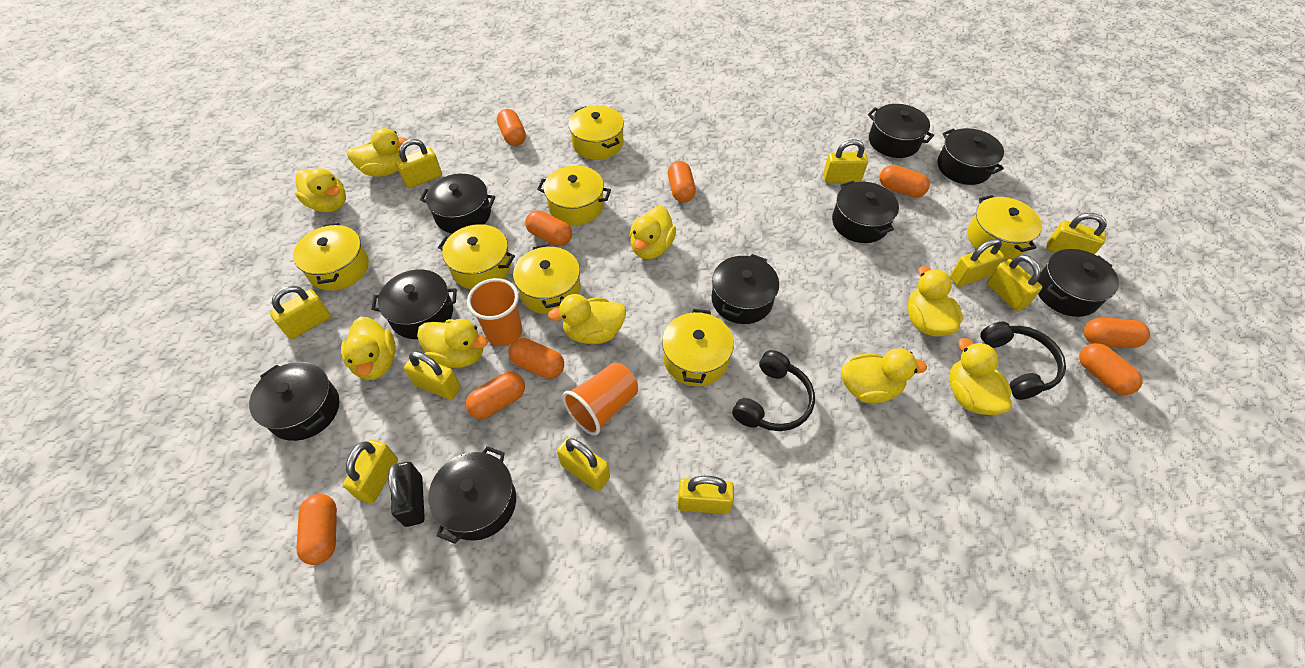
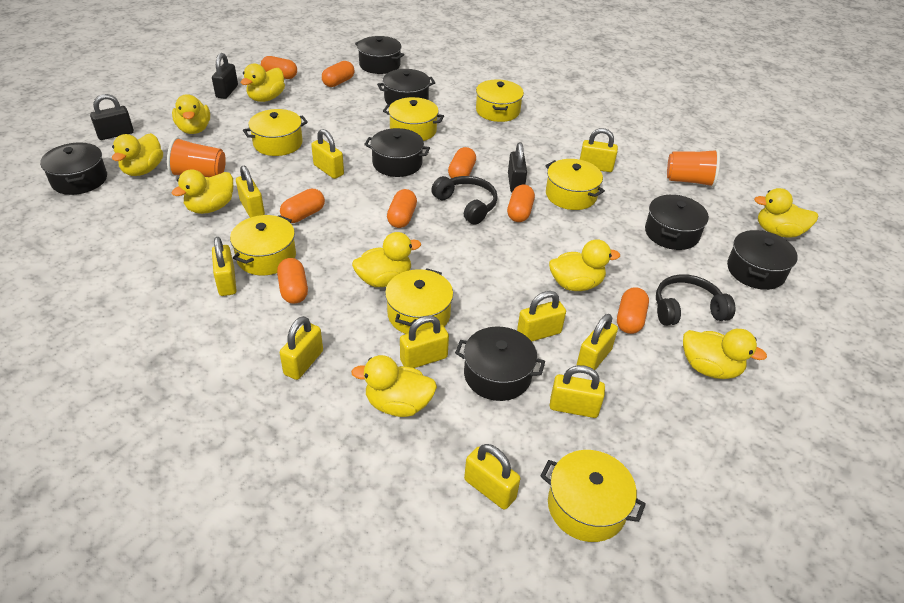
black padlock: [388,462,425,527] = 1 -> [90,94,134,140] [212,53,238,99] [508,142,527,192] = 3
black pot: [249,362,339,441] [371,269,457,339] [420,174,495,234] [428,446,516,544] [711,254,779,324] [832,181,899,243] [868,104,934,158] [937,128,1004,185] [1038,249,1119,317] = 9 -> [40,142,107,195] [355,36,404,74] [364,128,430,177] [377,69,435,105] [455,327,545,401] [645,195,709,250] [727,230,798,290] = 7
orange capsule: [296,494,337,565] [466,372,525,419] [497,109,526,146] [508,338,564,379] [525,210,572,246] [668,161,696,202] [880,165,930,198] [1079,343,1143,395] [1084,318,1150,348] = 9 -> [261,56,297,79] [277,258,308,304] [280,189,325,223] [322,61,354,87] [387,189,417,228] [448,147,476,178] [507,184,535,222] [617,287,649,334] = 8

